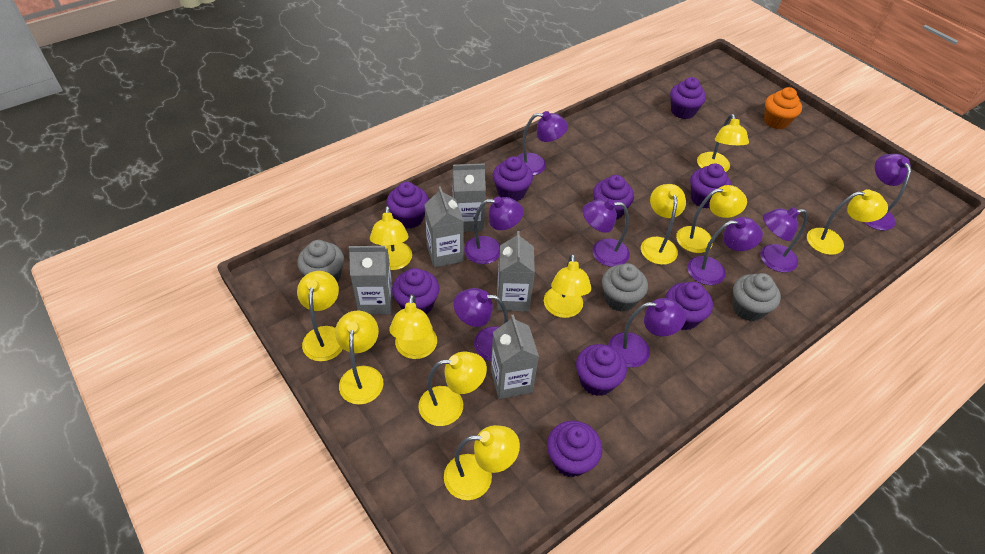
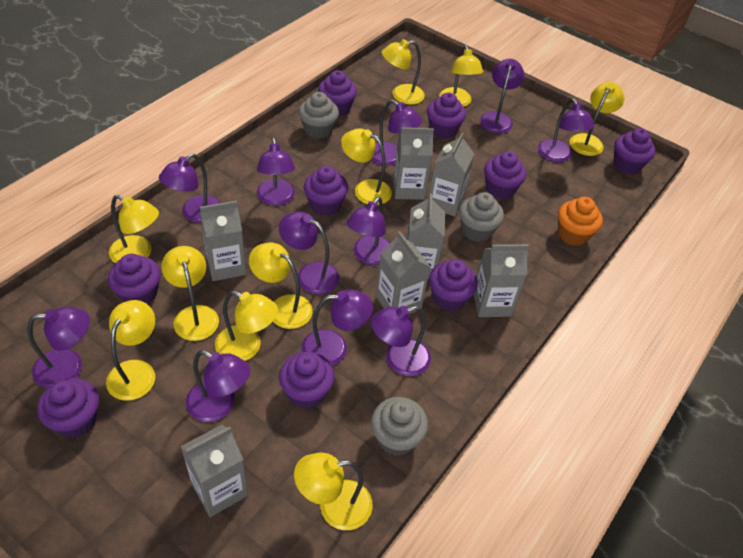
grey carton: [349,246,393,315] [424,186,464,267] [452,163,486,232] [491,314,539,399] [497,231,535,312] = 5 -> [180,425,248,517] [200,201,246,281] [376,231,430,314] [393,127,434,200] [406,194,445,279] [428,133,474,217] [474,244,529,317] = 7
purple lamp: [454,288,508,361] [464,196,524,264] [516,111,568,175] [583,199,630,267] [608,298,686,368] [687,217,763,285] [760,207,808,272] [864,154,911,231] = 8 -> [28,307,90,388] [159,154,221,223] [186,350,250,422] [257,138,295,206] [279,212,339,294] [302,289,373,366] [347,197,390,265] [371,100,422,166] [371,306,431,376] [480,59,525,133] [538,98,594,162] = 11
yellow lamp: [297,271,343,361] [335,310,383,405] [370,206,412,270] [389,294,437,359] [418,352,487,426] [444,425,520,500] [544,254,592,318] [641,184,686,265] [676,185,747,253] [697,114,749,172] [807,189,888,255] = 11 -> [106,300,155,401] [109,195,159,263] [161,246,219,341] [215,291,278,361] [249,242,313,329] [294,453,373,530] [341,128,392,205] [382,39,425,105] [439,45,483,107] [570,82,625,156] = 10

